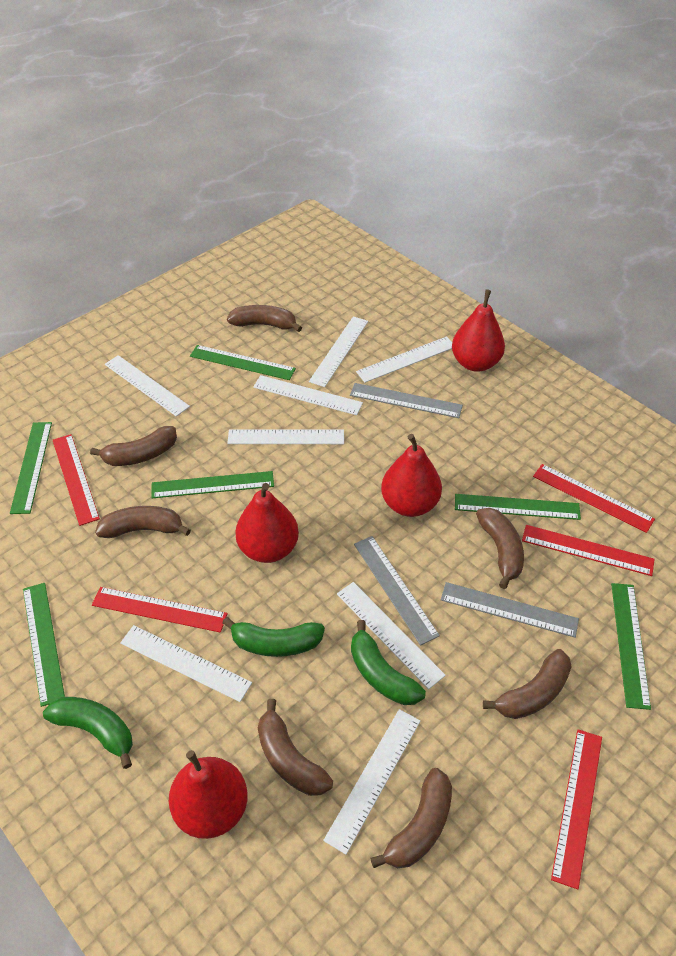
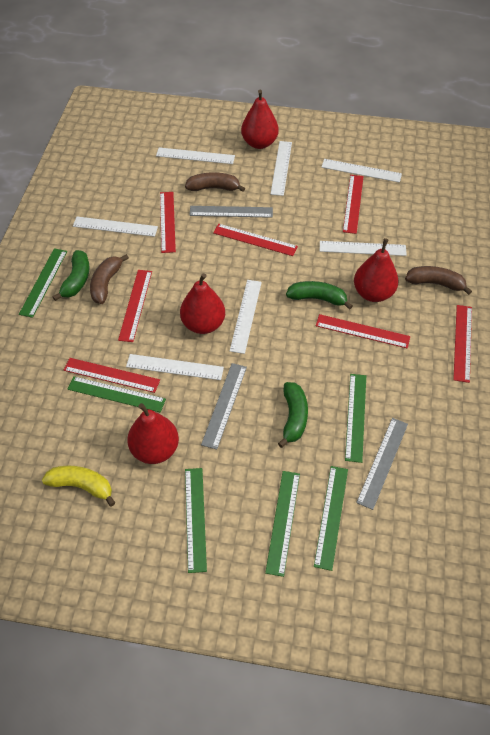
brown banana: [90,426,177,466] [95,506,191,538] [227,305,302,332] [258,699,333,796] [370,768,452,868] [476,508,524,589] [483,649,572,719] = 7 -> [90,254,129,304] [185,172,245,192] [405,266,472,295] = 3
red ruler: [53,434,100,526] [92,587,228,633] [522,525,655,576] [533,464,655,533] [551,729,602,889] = 5 -> [64,358,160,393] [118,270,152,342] [160,192,176,253] [213,224,298,256] [316,314,410,349] [343,175,364,234] [453,305,472,383] = 7
white ruler: [105,355,190,417] [120,625,252,702] [227,429,344,444] [253,375,363,415] [309,316,368,387] [323,709,420,855] [337,582,446,689] [356,336,452,383] = 8 -> [73,217,158,237] [126,354,224,380] [156,147,235,164] [230,280,262,354] [271,141,292,196] [320,241,407,256] [321,159,402,183] = 7
yellow banana: none = 0 -> [42,466,115,507] = 1

